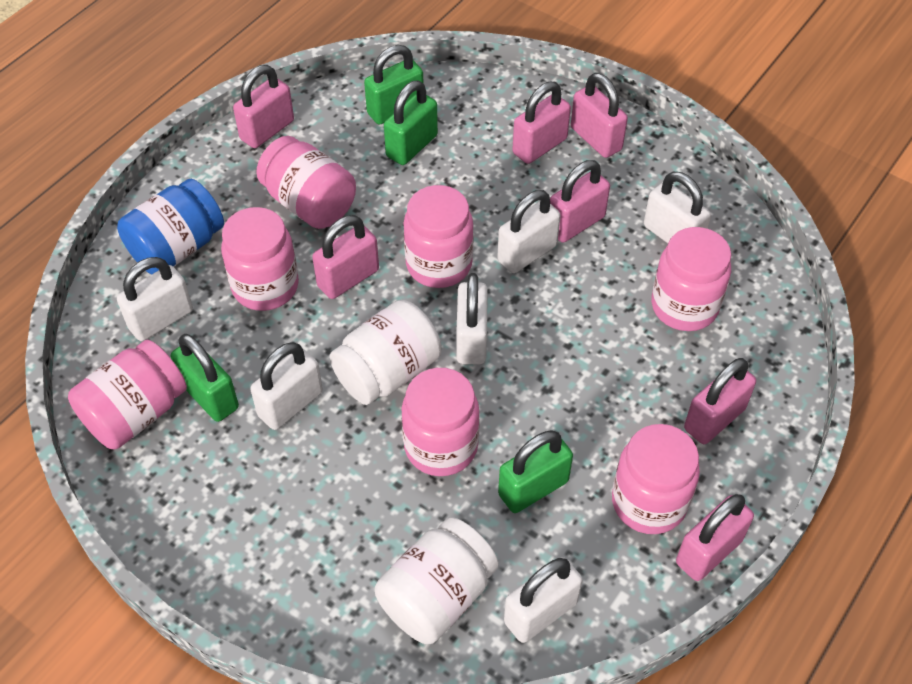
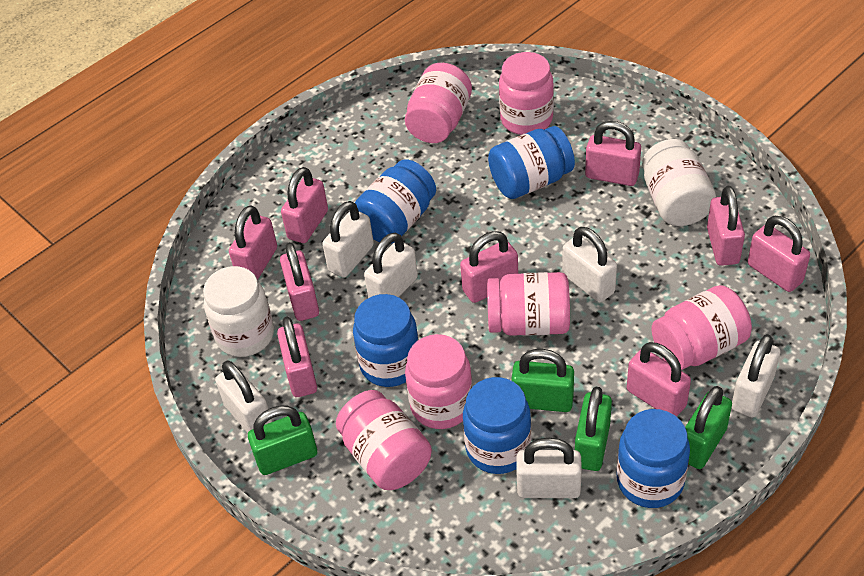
blue jar: [117,179,224,274] = 1 -> [353,294,419,387] [355,159,436,244] [463,377,531,474] [488,126,575,199] [617,409,690,508] = 5
pink jar: [68,340,187,449] [221,207,299,311] [256,136,356,229] [401,368,480,476] [403,185,474,288] [612,424,700,534] [651,227,731,331] = 7 -> [336,390,432,490] [405,63,472,143] [405,334,473,429] [487,272,570,336] [499,52,554,135] [651,285,752,370] = 6
pink padlock: [233,65,294,148] [312,215,379,299] [512,82,571,164] [550,160,610,243] [571,73,628,158] [676,494,754,581] [684,358,756,444] = 7 -> [229,205,277,280] [277,317,317,397] [280,242,319,321] [281,167,328,243] [460,231,518,303] [585,121,641,186] [627,342,691,417] [707,186,745,266] [748,216,810,292] = 9

